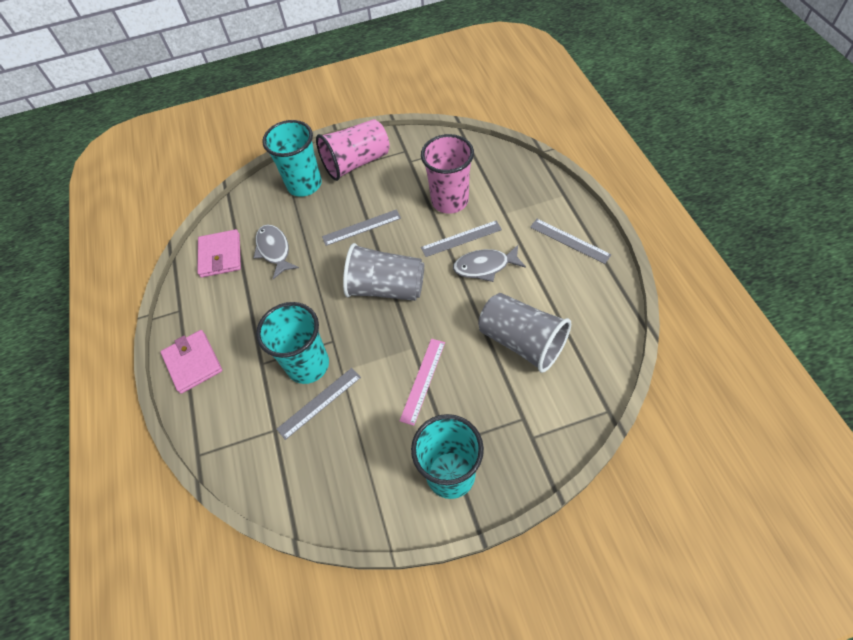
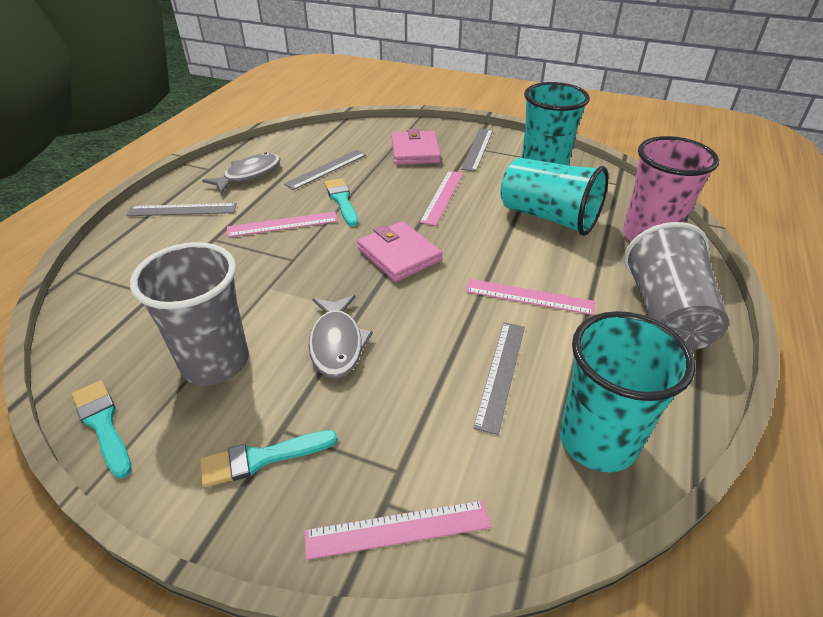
pink cup: [316,119,390,181] [421,134,474,214] = 2 -> [623,136,719,242] = 1
pink ruler: [400,339,445,426] = 1 -> [227,212,338,237] [304,500,491,560] [420,171,463,226] [466,279,595,315] = 4
turquoise brush: none = 0 -> [72,380,132,478] [200,430,338,488] [324,178,358,226] = 3

